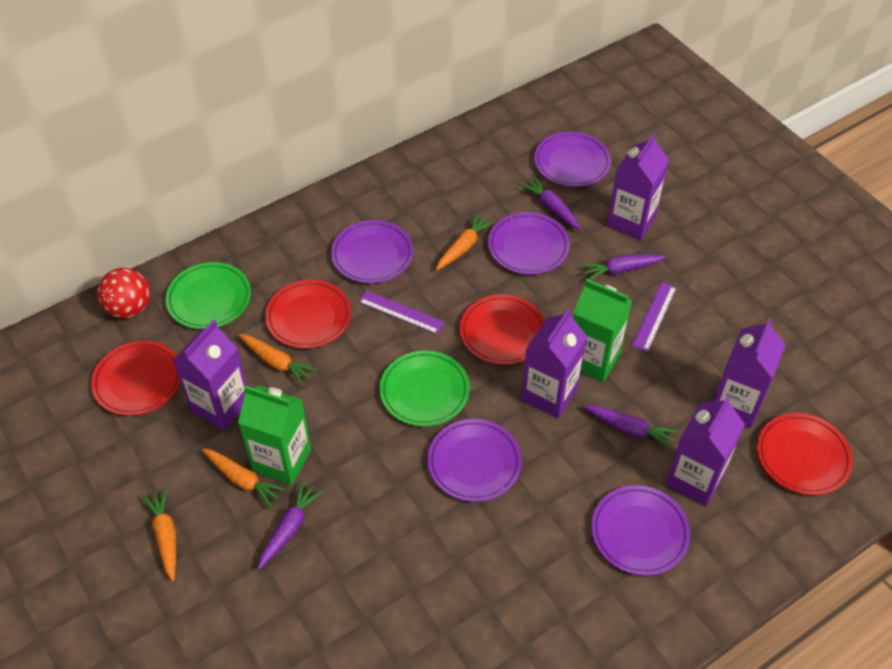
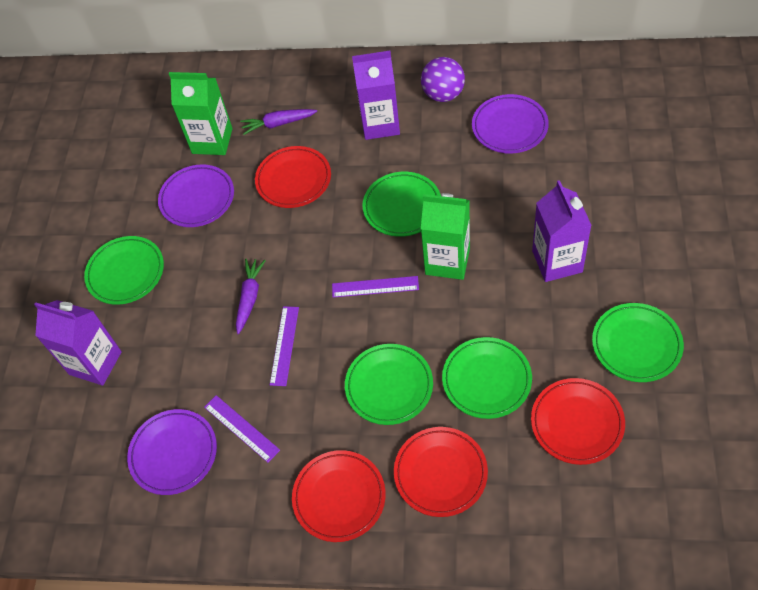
green plate: [165,262,251,329] [380,350,470,427] = 2 -> [84,236,164,305] [345,344,433,425] [362,172,441,237] [442,337,532,419] [592,303,684,382] = 5
orange carrot: [142,488,176,581] [202,448,286,508] [239,334,317,386] [436,213,495,270] = 4 -> none = 0
purple ball: none = 0 -> [421,57,465,102] = 1
purple carrot: [258,481,324,569] [519,176,581,230] [580,254,666,280] [583,405,678,450] = 4 -> [236,259,266,334] [240,109,317,135] = 2
purple carton: [173,320,247,430] [521,308,587,418] [607,133,669,240] [665,396,745,506] [713,318,786,428] = 5 -> [34,300,122,386] [352,51,400,140] [532,180,592,282] = 3
purple plate: [331,220,413,284] [427,419,522,502] [488,212,570,275] [534,131,611,187] [591,485,690,576] = 5 -> [127,409,217,495] [158,164,234,227] [472,94,549,154] = 3
purple ruler: [359,290,445,334] [632,282,677,352] = 2 -> [204,395,280,463] [270,306,299,386] [332,276,419,298] = 3
red ball: [97,268,150,318] = 1 -> none = 0

